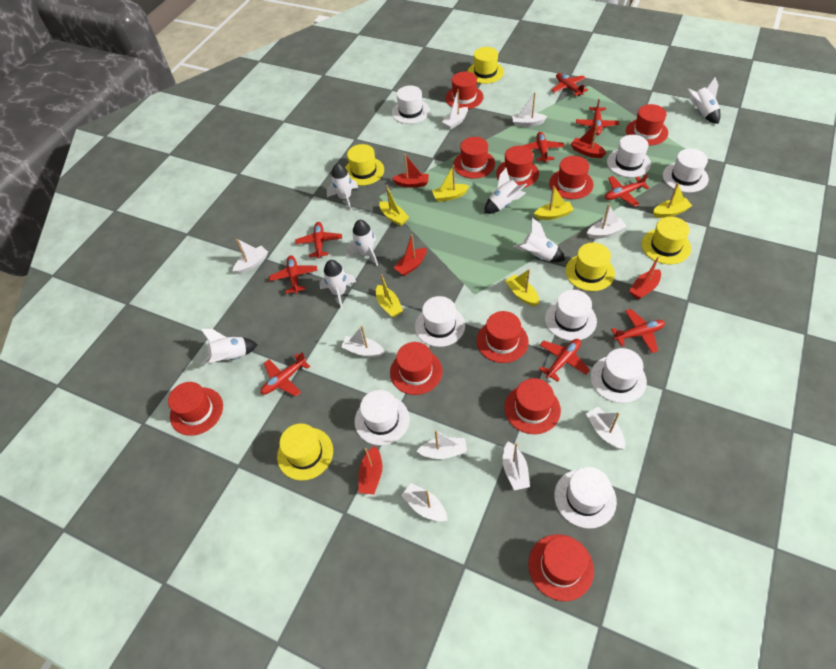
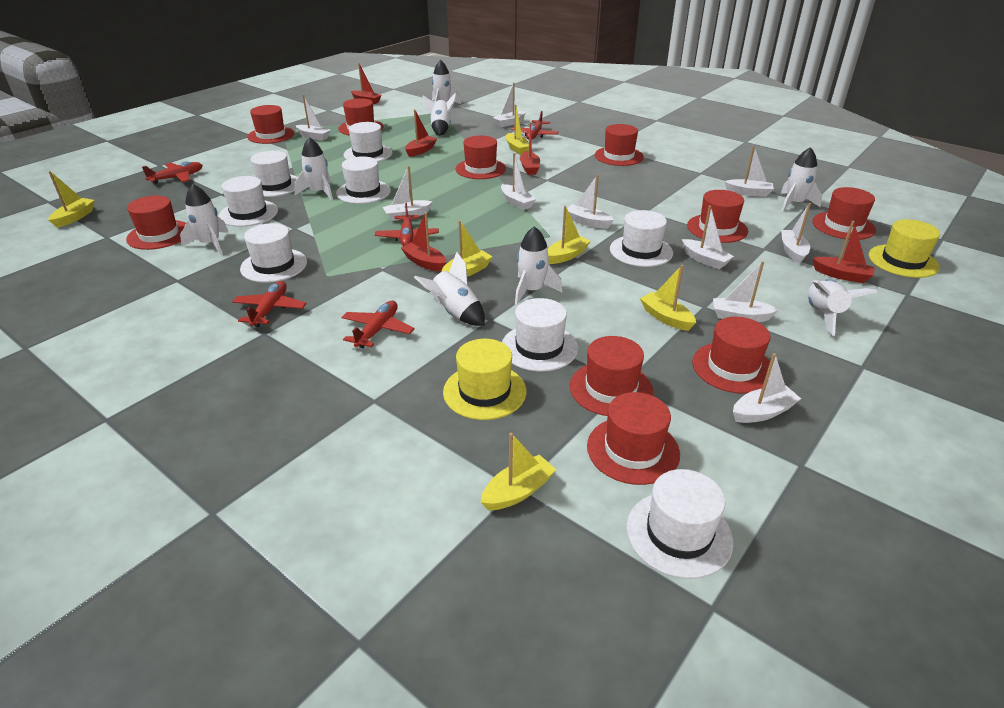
red plane: [260,352,310,397] [269,255,318,294] [295,222,342,259] [523,132,565,163] [539,339,590,382] [551,73,588,96] [576,99,619,135] [605,174,649,207] [611,309,665,353] = 9 -> [142,161,203,184] [232,281,307,327] [342,301,415,348] [375,203,439,246] [511,111,559,140] = 5
white boat: [233,239,268,274] [341,326,385,357] [401,483,448,521] [417,430,467,459] [442,89,468,130] [503,442,530,490] [512,92,547,127] [586,407,625,450] [587,204,627,239] = 9 -> [296,95,331,141] [382,166,432,221] [493,83,526,127] [501,153,536,210] [567,175,614,229] [682,206,734,269] [713,261,779,322] [724,146,774,197] [733,353,801,423] [781,203,811,264] = 10
white rocket: [201,329,258,365] [319,260,356,309] [327,163,358,210] [346,220,378,266] [484,168,527,214] [513,218,565,262] [687,77,721,124] = 7 -> [180,184,229,255] [294,137,333,200] [414,252,485,326] [423,93,457,136] [432,60,461,104] [515,226,562,305] [780,147,822,212] [808,279,877,336] = 8
yellow hat: [277,424,333,481] [345,144,384,186] [467,47,504,84] [565,243,615,291] [642,217,691,264] = 5 -> [443,339,526,420] [869,219,940,278] = 2

